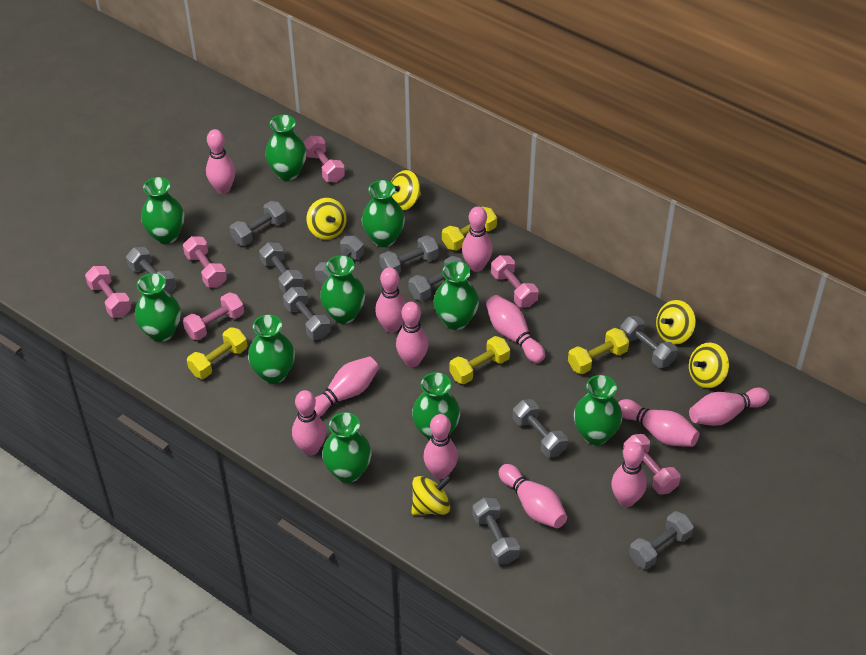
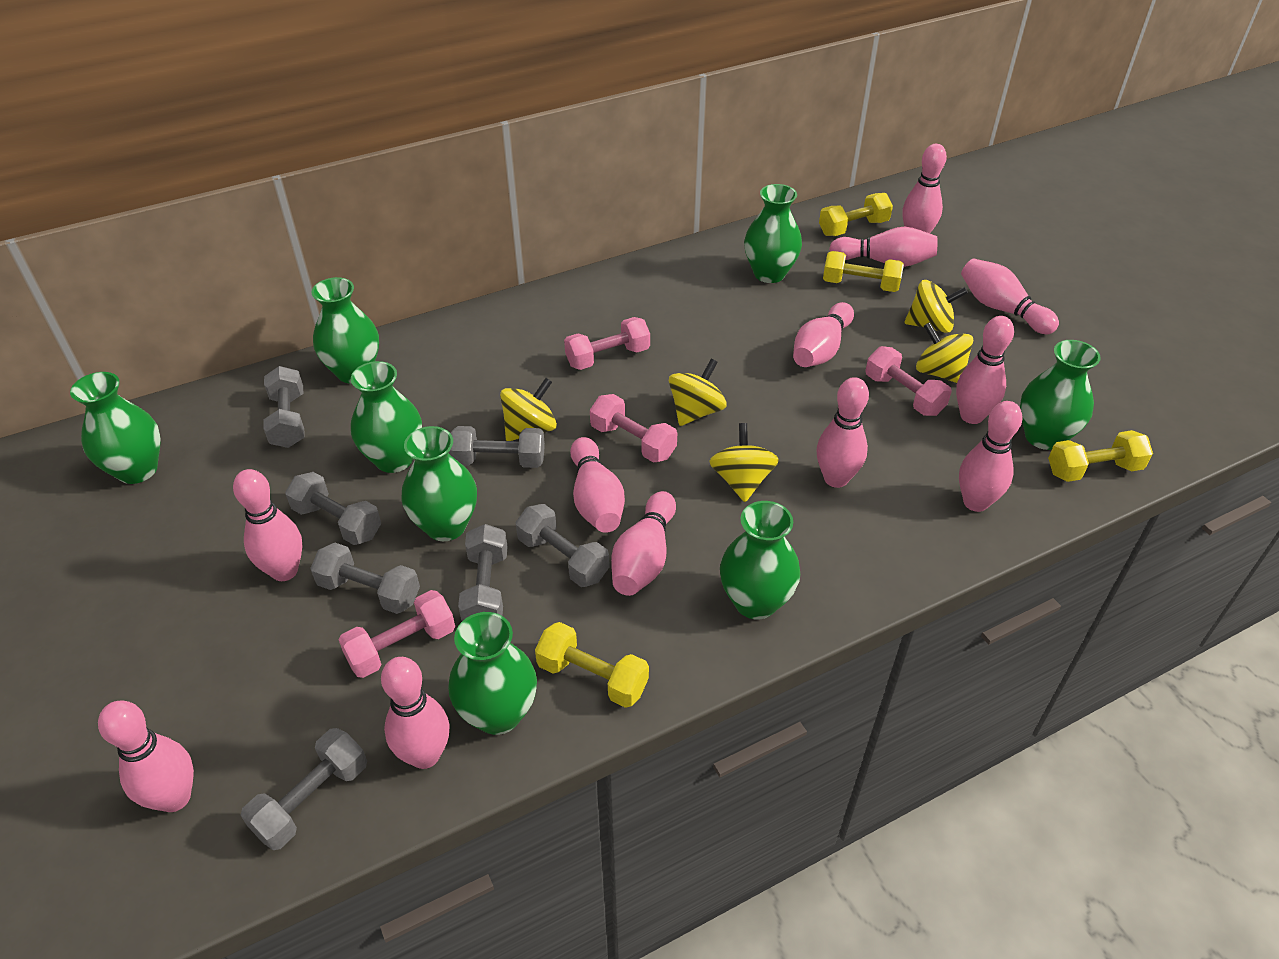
green vase: [135,273,181,342] [141,177,184,244] [248,315,295,384] [265,115,307,181] [320,255,365,324] [322,412,372,483] [362,180,405,247] [412,372,460,440] [434,261,479,330] [574,375,622,445] = 10 -> [70,372,161,484] [311,277,379,384] [351,361,422,473] [401,426,477,541] [448,612,537,735] [720,501,800,619] [744,184,802,283] [1020,340,1101,450] = 8
grey dumbbell: [126,247,176,294] [230,201,286,246] [259,242,304,293] [283,287,331,340] [315,236,364,285] [380,235,439,274] [408,256,463,301] [472,498,520,564] [513,399,568,458] [620,316,678,368] [629,511,694,569] = 11 -> [240,728,367,850] [263,366,305,448] [285,472,381,545] [310,543,420,614] [449,426,545,468] [458,524,508,621] [515,504,610,587] = 7
pink dumbbell: [85,266,131,317] [183,236,227,287] [183,293,244,340] [303,136,345,182] [491,255,539,307] [623,434,680,495] = 6 -> [339,590,455,678] [564,317,650,370] [590,394,677,463] [865,346,952,416] = 4

